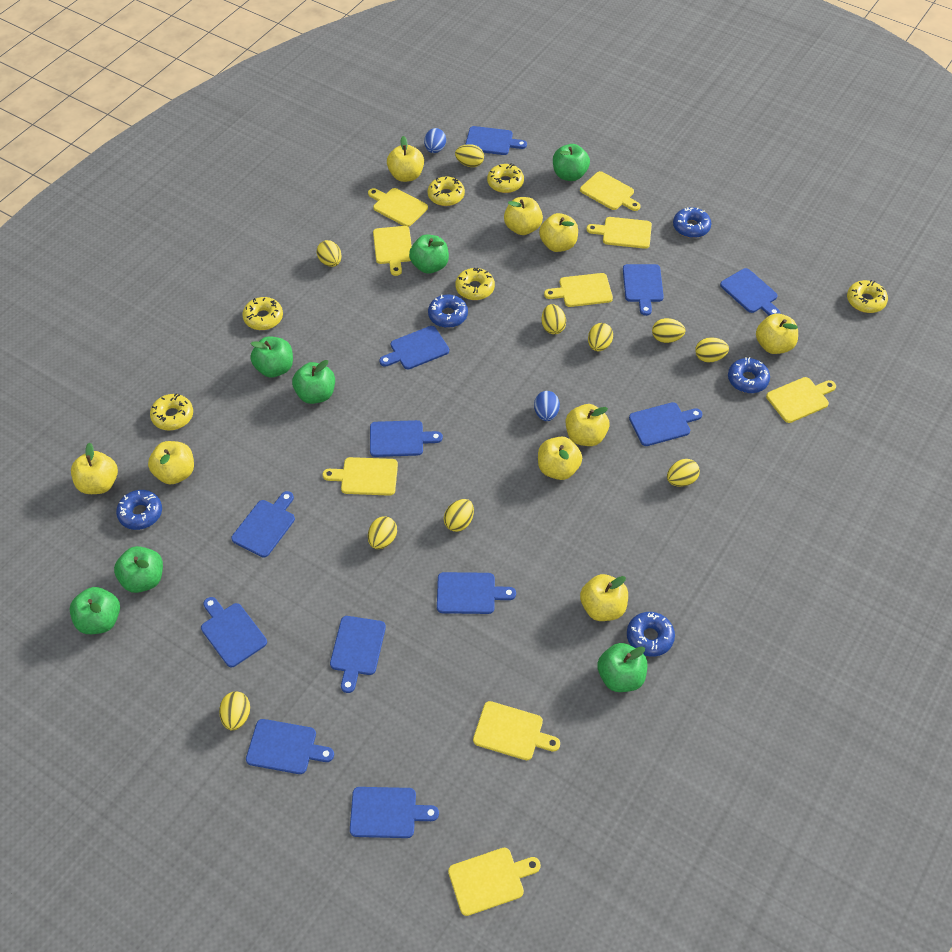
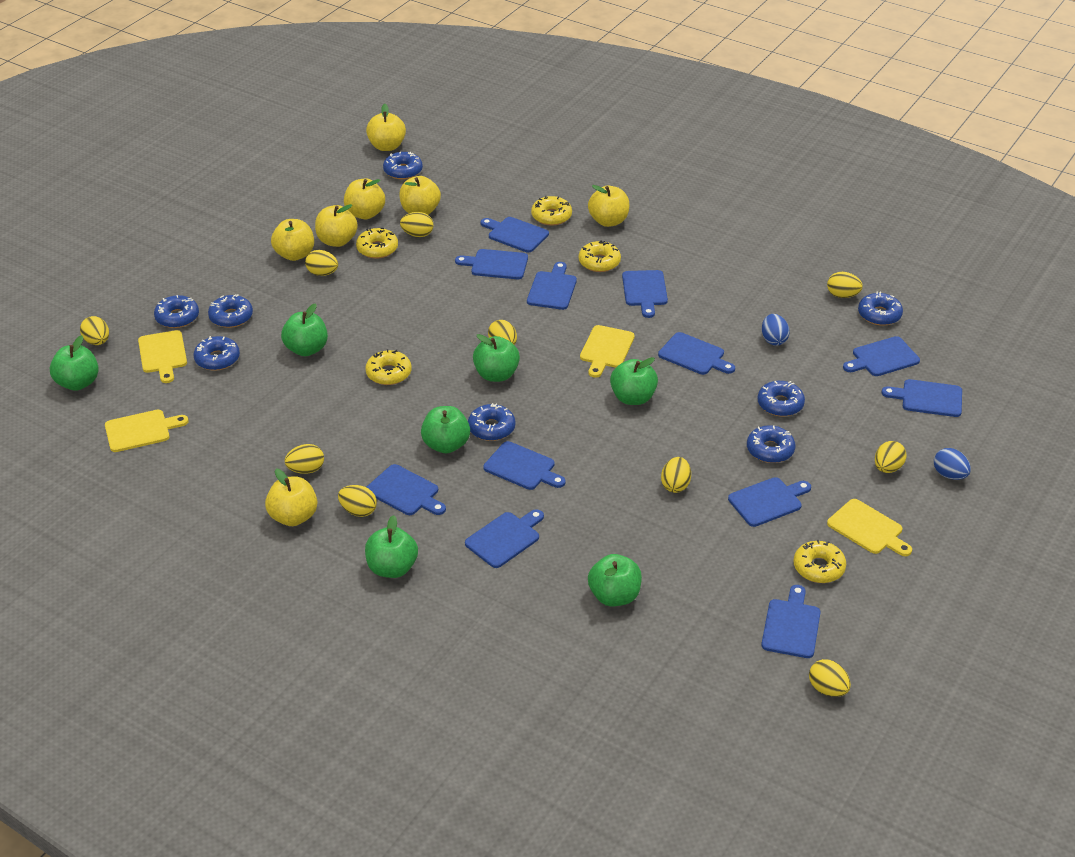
blue donut: [116,490,162,530] [428,294,468,328] [627,612,675,657] [673,207,711,238] [728,357,770,393] = 5 -> [154,295,199,328] [194,336,240,371] [208,294,253,328] [383,152,423,180] [468,403,515,441] [747,425,795,463] [758,381,805,416] [858,292,903,326] = 8
yellow apple: [71,443,118,494] [148,441,194,484] [387,136,424,182] [504,197,543,235] [538,436,582,480] [539,213,578,252] [566,404,610,446] [580,574,628,621] [756,314,798,354] = 9 -> [265,468,317,526] [271,219,314,261] [315,204,358,247] [344,179,385,219] [366,104,406,151] [399,176,441,215] [588,185,629,227] = 7
yellow cutting board: [323,457,398,496] [368,188,428,227] [373,226,412,276] [448,848,541,916] [473,701,560,760] [544,273,613,307] [580,171,641,211] [587,217,652,249] [766,377,836,423] = 9 -> [105,410,188,452] [138,330,187,383] [580,325,635,378] [827,499,912,556] = 4
yellow donut: [150,393,193,430] [242,297,283,330] [428,177,465,206] [455,267,495,300] [487,164,524,193] [847,280,888,313] = 6 -> [356,228,398,259] [365,349,412,385] [531,196,572,226] [579,240,621,272] [794,540,846,583] = 5

